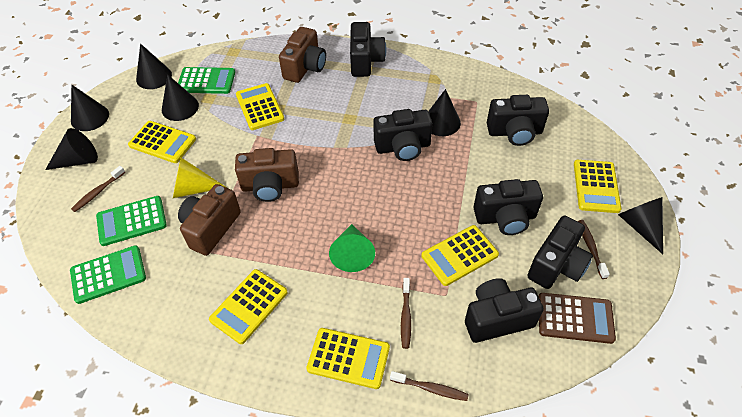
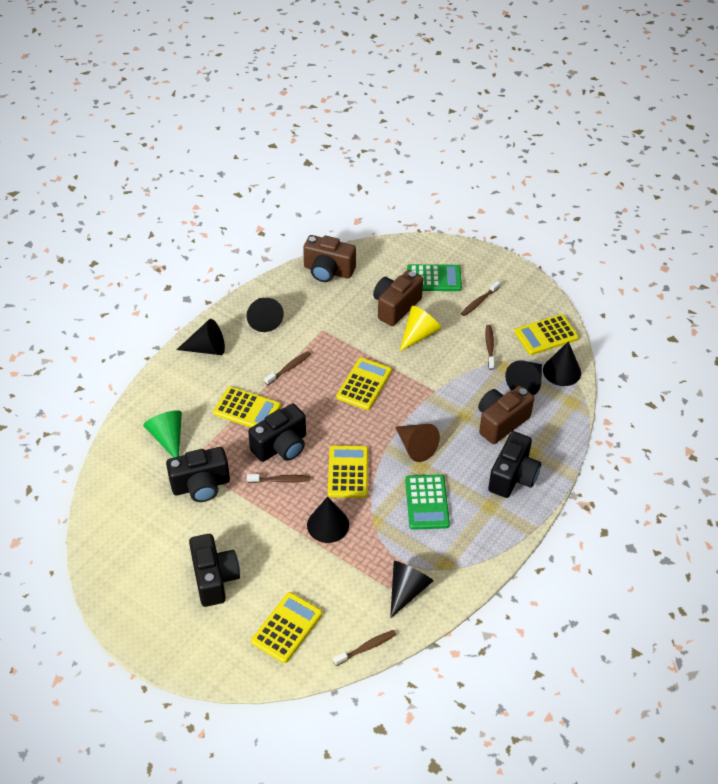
black camera: [350,22,386,77] [373,109,433,161] [465,278,544,343] [473,179,543,235] [487,95,549,146] [527,216,593,289] = 6 -> [166,447,230,502] [189,534,240,607] [248,404,306,462] [488,431,541,498] = 4
brown calculator: [539,293,616,344] = 1 -> none = 0
brown cone: none = 0 -> [395,424,440,462] = 1
brown toothbrush: [71,166,125,212] [390,371,469,401] [401,278,411,349] [578,220,610,279] = 4 -> [247,474,310,483] [264,351,311,385] [333,630,396,666] [461,281,500,316] [485,325,494,370] = 5
green calculator: [70,245,146,304] [96,196,167,246] [178,67,235,94] = 3 -> [405,474,450,530] [407,264,462,291] = 2
yellow calculator: [128,121,196,163] [209,269,288,344] [236,83,284,130] [306,328,390,389] [422,225,499,286] [574,160,621,213] = 6 -> [213,386,281,427] [251,592,322,663] [328,445,368,498] [336,357,392,410] [514,314,579,355] = 5

